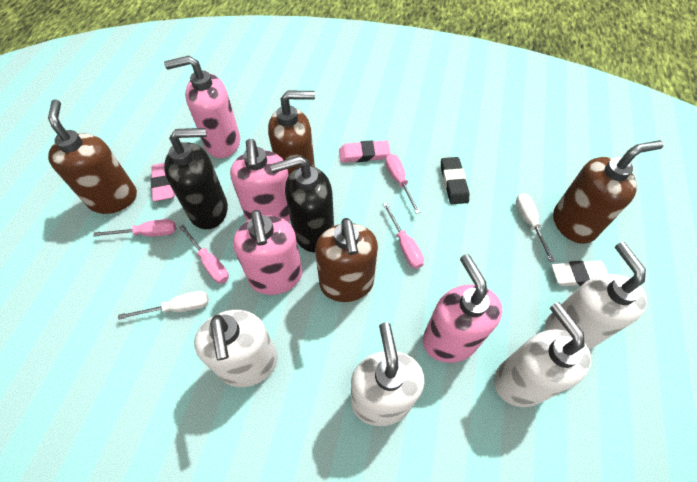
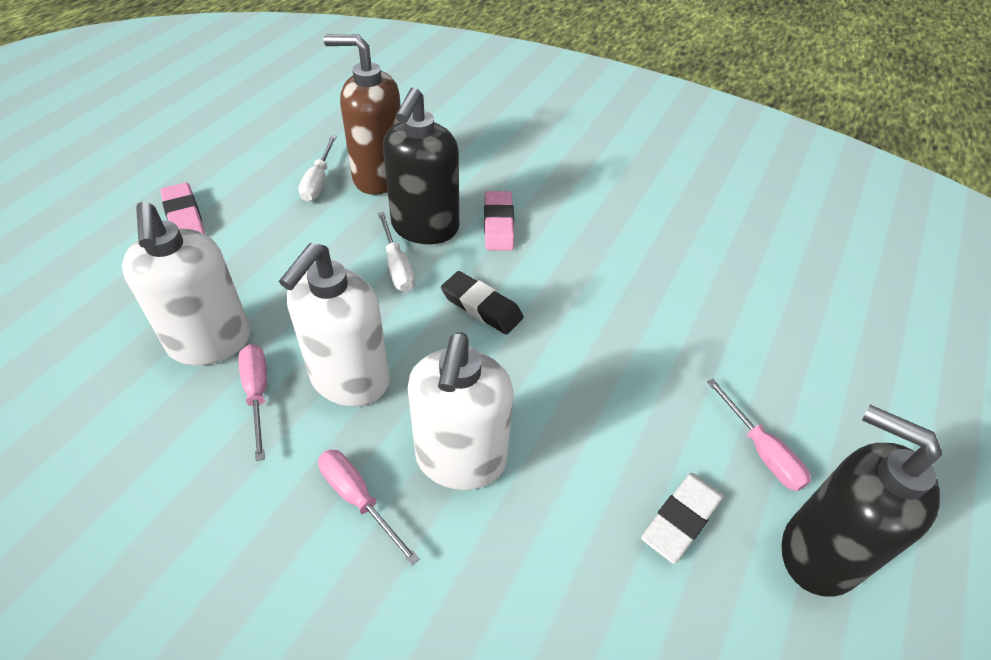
brown soap dispenser: [48,99,137,214] [268,90,315,175] [315,218,378,302] [553,140,664,244] = 4 -> [323,34,401,195] = 1
pink screwdriver: [93,219,176,237] [179,225,229,284] [383,202,424,269] [385,154,420,214] = 4 -> [239,344,267,461] [318,450,419,565] [707,379,811,491] = 3
pink soap dispenser: [164,56,240,158] [230,139,290,222] [233,210,302,295] [423,254,502,363] = 4 -> none = 0
white soap dispenser: [194,310,278,387] [351,322,425,426] [494,302,591,407] [545,242,647,350] = 4 -> [122,202,250,365] [279,243,390,406] [408,332,513,490] = 3

